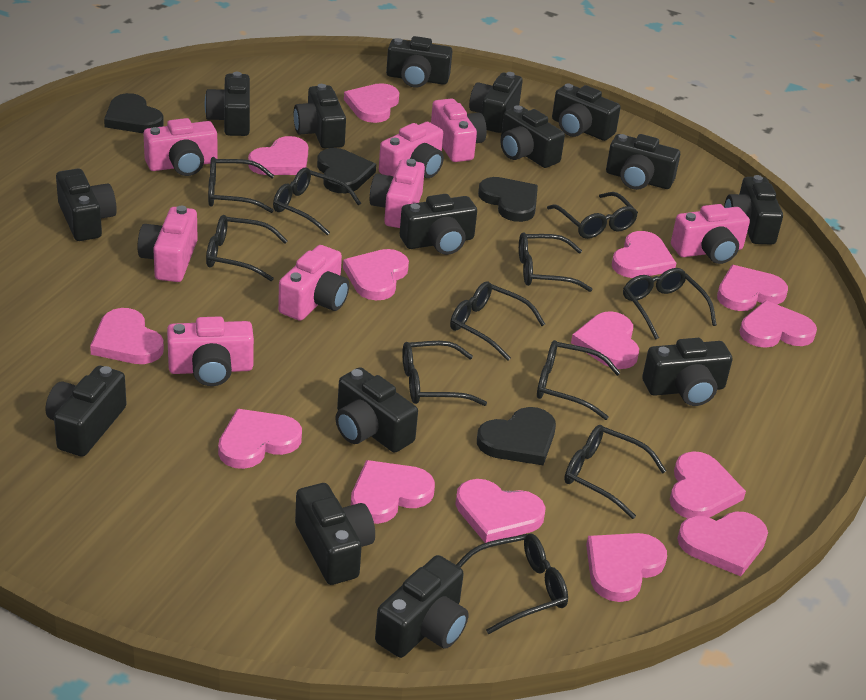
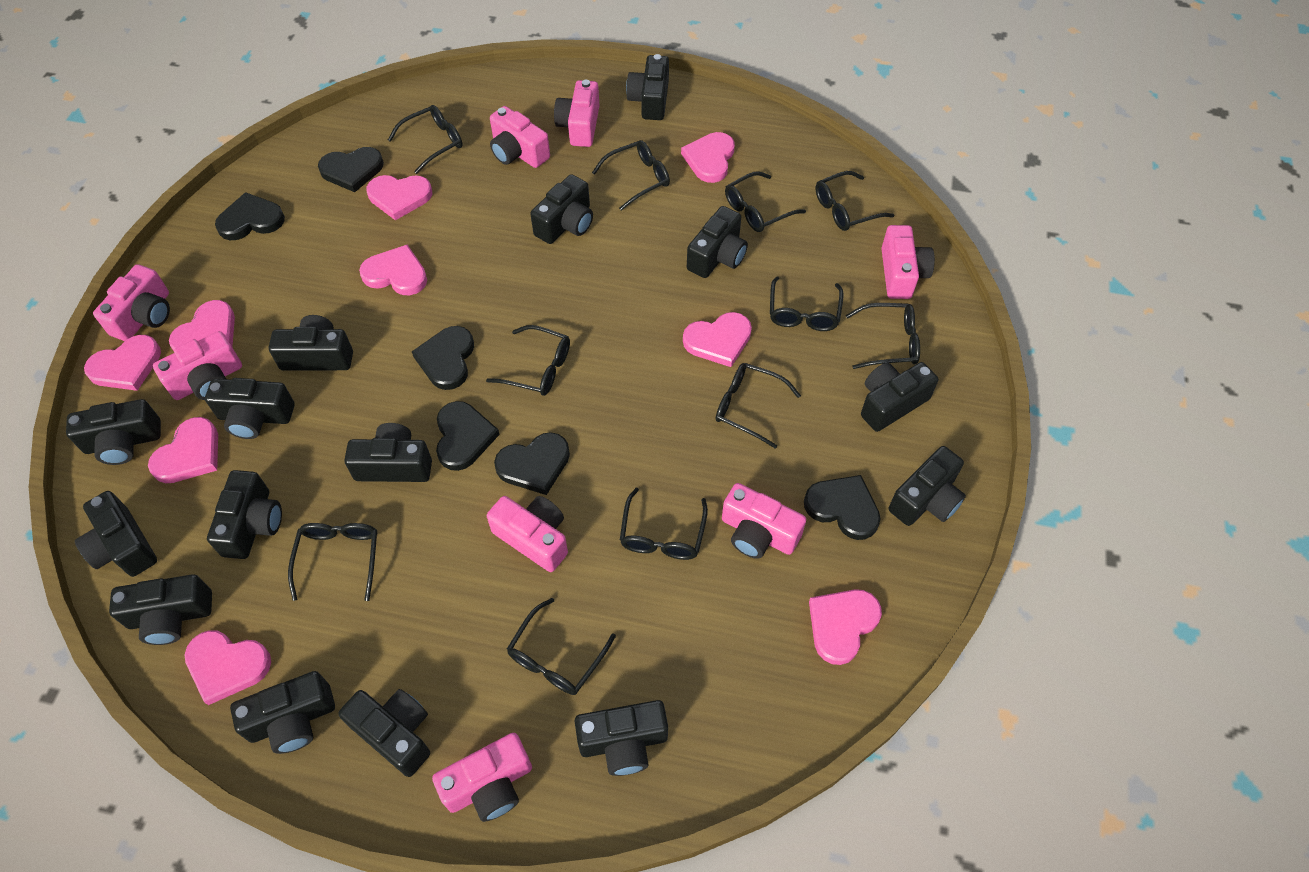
black heart: [104,93,164,133] [317,148,376,193] [477,407,556,465] [478,177,538,222] = 4 -> [215,192,285,240] [318,147,384,192] [412,326,474,390] [436,401,500,471] [494,432,570,495] [804,475,880,540] = 6
pink heart: [90,308,164,364] [218,409,302,469] [248,136,308,175] [343,249,409,300] [344,83,399,123] [351,460,435,524] [455,479,546,543] [571,311,639,369] [586,533,667,602] [612,231,676,278] [670,451,746,518] [677,512,768,576] [717,265,788,311] [740,300,817,348] = 14 -> [84,335,161,391] [148,417,218,483] [169,300,235,351] [185,630,271,705] [359,245,427,295] [366,175,432,220] [681,132,735,183] [683,312,752,367] [809,589,882,665] = 9

